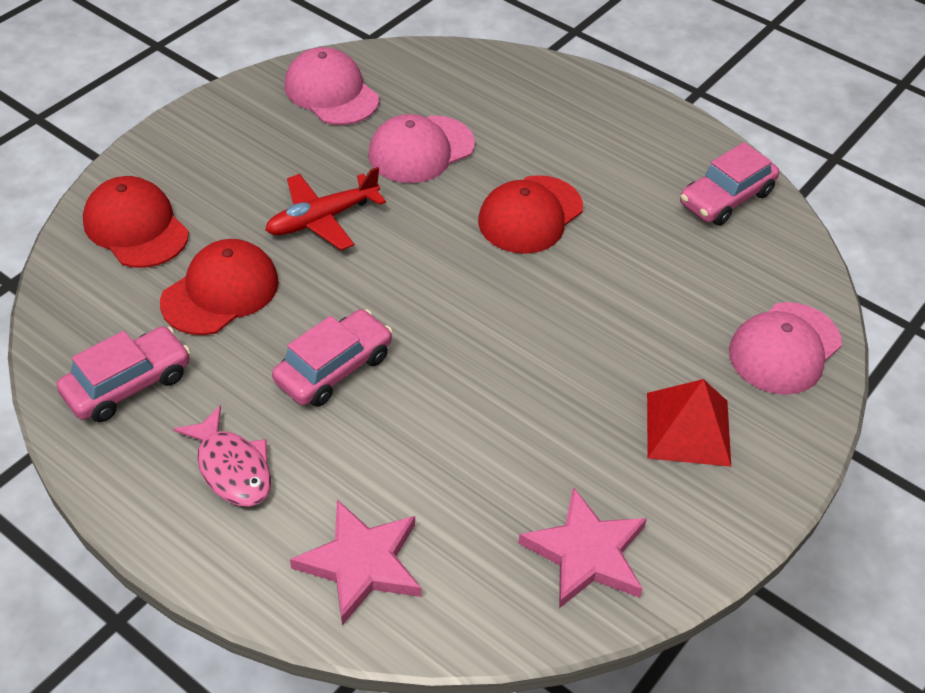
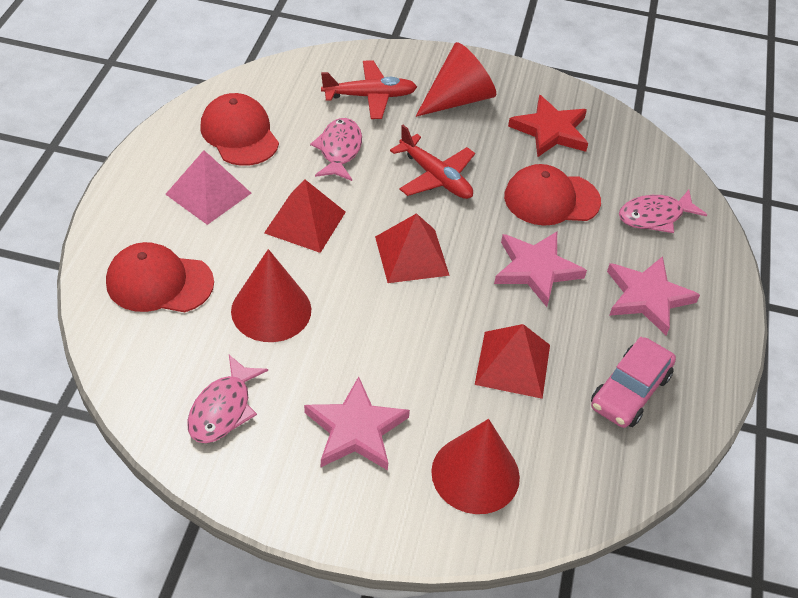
pink cap: [284,47,379,125] [368,114,475,183] [729,302,842,395] = 3 -> none = 0
pink car: [57,326,191,422] [272,309,393,407] [680,142,779,226] = 3 -> [591,337,676,428] = 1
pink fish: [173,405,271,507] = 1 -> [187,355,268,443] [310,118,362,181] [619,190,707,233] = 3
pink pyramid: none = 0 -> [165,150,251,225] = 1
pink star: [290,500,421,625] [518,487,647,608] = 2 -> [304,376,410,470] [494,232,587,307] [607,256,700,335] = 3
red cone: none = 0 -> [231,249,311,342] [415,42,496,117] [431,419,520,514] = 3
red plane: [265,167,386,250] = 1 -> [321,60,417,119] [390,125,475,199] = 2
red pyramid: [647,379,731,467] = 1 -> [264,180,346,253] [375,213,450,283] [475,324,550,399] = 3
red star: none = 0 -> [508,95,588,157] = 1

